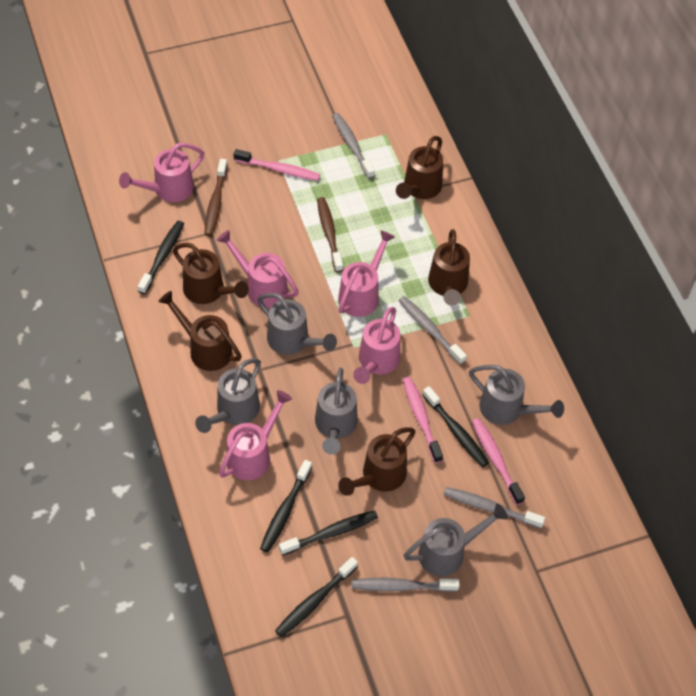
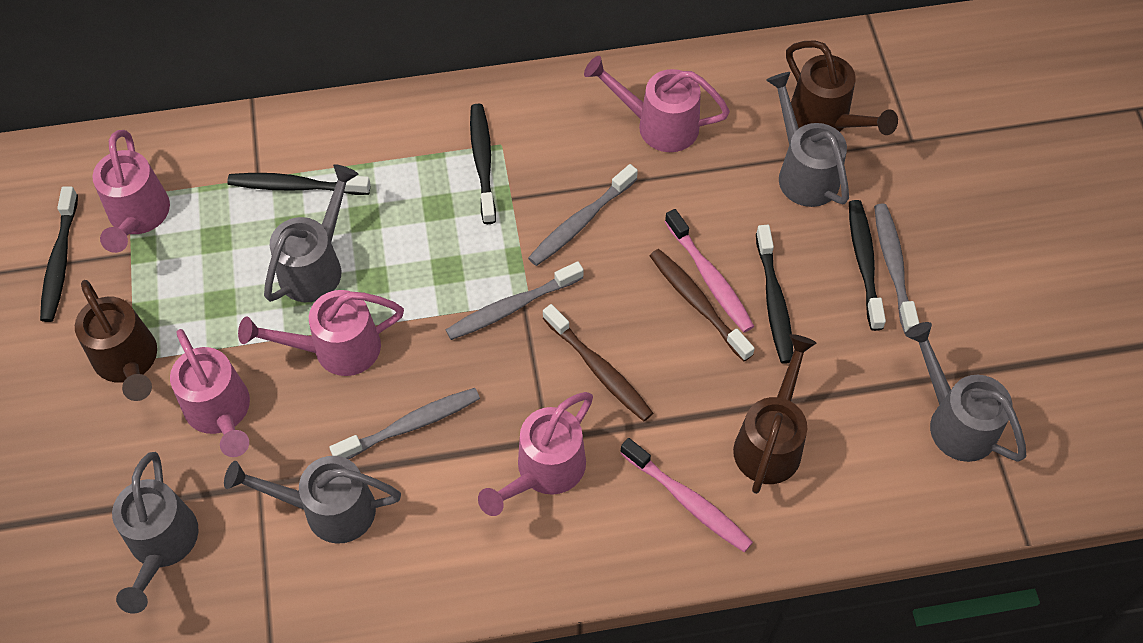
brown watering can: [158,291,242,371] [173,243,249,304] [338,427,416,496] [396,136,443,199] [428,229,470,306] = 5 -> [75,280,157,401] [733,334,816,494] [786,40,898,135] = 3
pink toothbrush: [234,149,320,181] [402,377,443,463] [472,418,525,505] = 3 -> [620,438,753,552] [665,209,754,333] = 2

